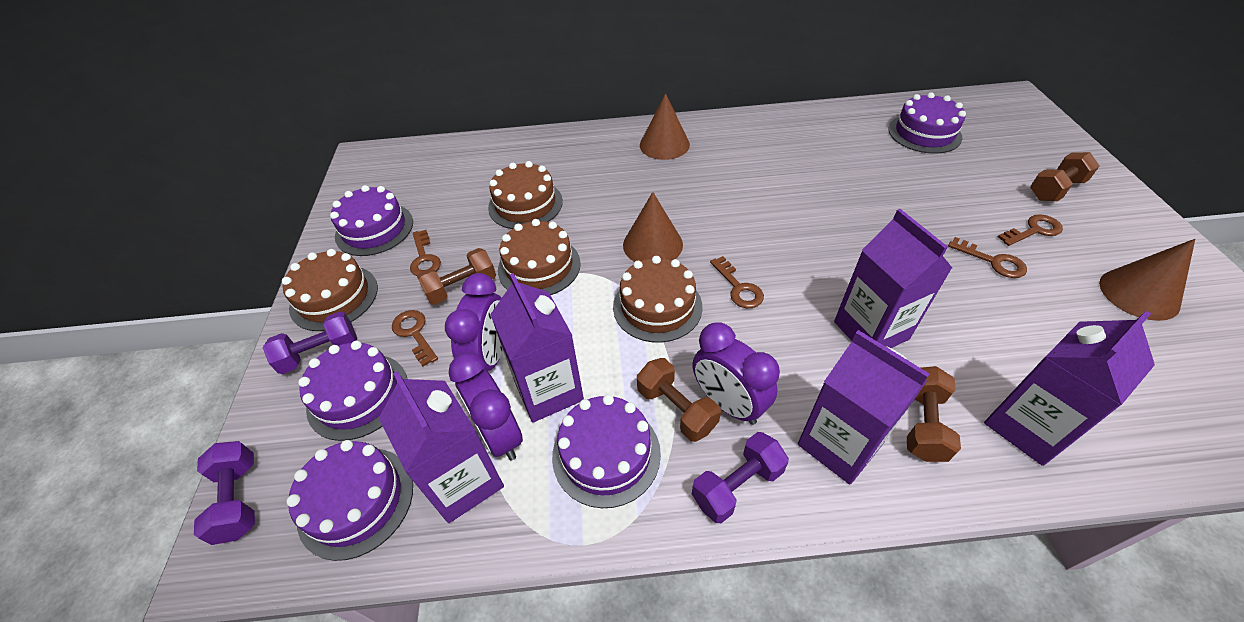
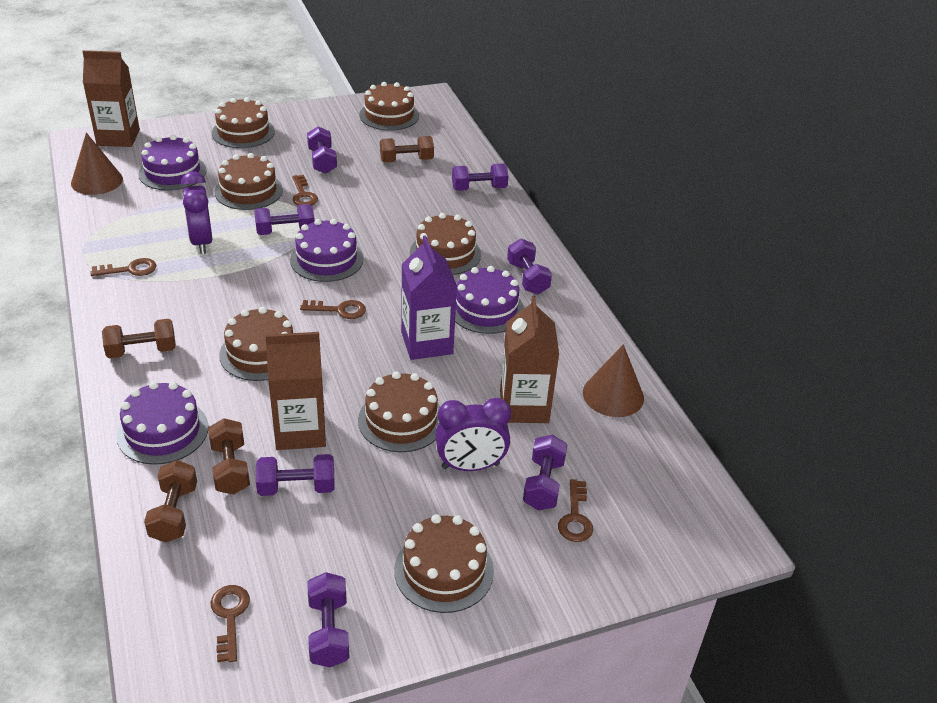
brown cake: [282,249,378,331] [488,161,563,229] [498,219,581,295] [613,256,703,343] = 4 -> [212,97,275,148] [215,153,283,210] [219,307,293,381] [358,371,440,452] [359,82,419,131] [394,514,494,613] [410,213,481,275] = 7
brown carton: none = 0 -> [82,50,140,147] [265,332,326,450] [500,296,559,423] = 3
brown cone: [623,192,683,262] [640,93,690,160] [1099,239,1195,321] = 3 -> [71,133,123,195] [583,344,644,417] = 2
purple cake: [286,440,413,561] [298,341,407,441] [330,185,413,256] [552,394,661,508] [888,92,966,154] = 5 -> [116,382,208,465] [138,135,207,191] [290,219,364,282] [455,266,524,334] = 4
purple carton: [379,371,504,523] [490,273,584,422] [798,330,929,484] [834,209,952,348] [984,311,1155,466] = 5 -> [401,236,457,360] = 1
purple clock: [445,273,503,371] [449,352,523,461] [692,322,780,425] = 3 -> [181,171,213,254] [435,398,511,471] = 2
purple dumbbell: [194,441,255,545] [263,312,357,374] [692,432,789,523] = 3 -> [254,204,315,235] [256,454,335,496] [307,126,337,174] [308,572,350,667] [452,164,508,191] [507,239,552,294] [523,435,567,510] = 7

